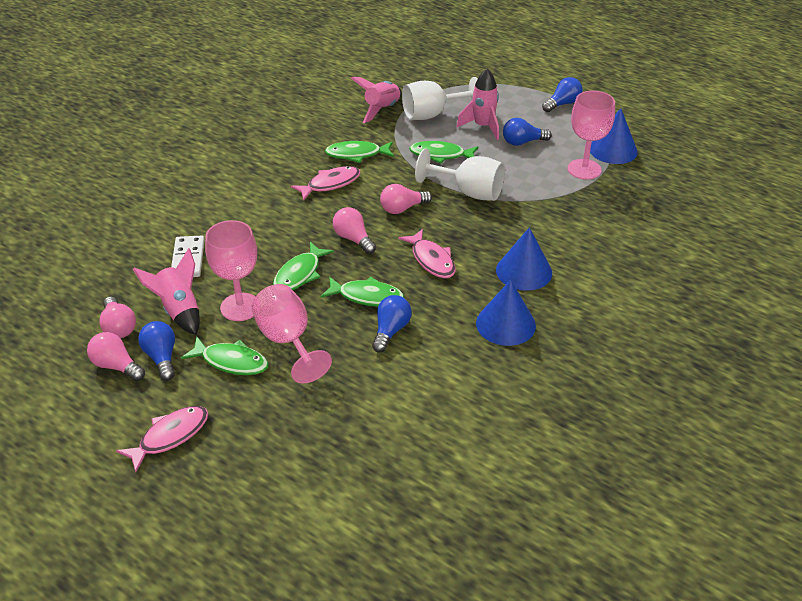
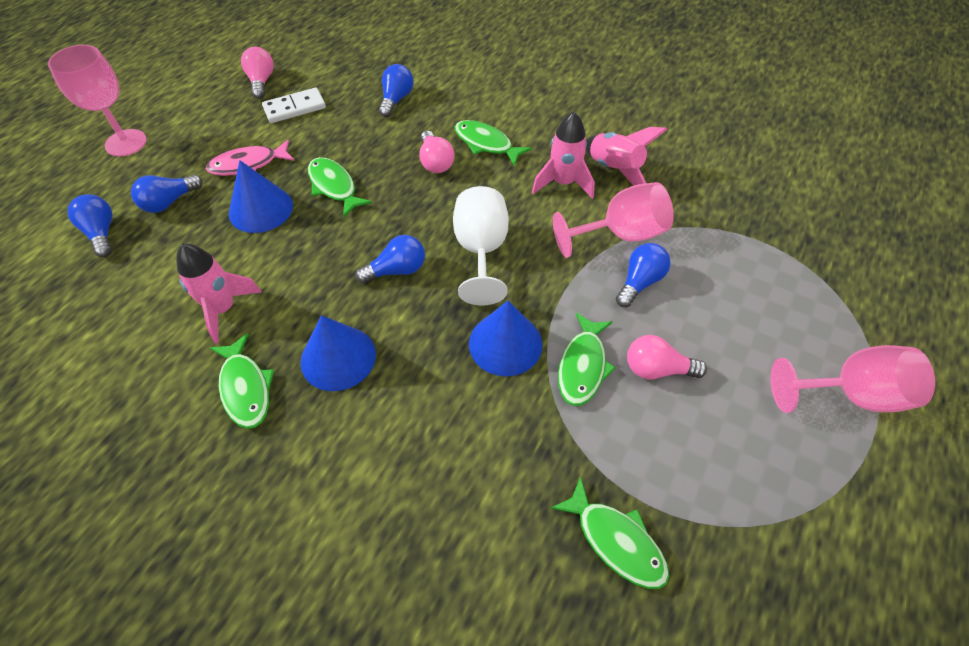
blue light bulb: [138,321,175,381] [372,295,412,353] [503,118,552,146] [542,77,583,112] = 4 -> [67,194,112,257] [131,175,203,213] [355,235,425,284] [379,64,414,117] [616,243,671,307] = 5
pink fish: [116,406,208,472] [291,166,361,201] [398,229,456,278] = 3 -> [206,140,295,176] = 1
pink light bulb: [87,332,145,381] [99,297,136,338] [333,207,376,254] [380,184,432,214] = 4 -> [241,47,274,99] [419,131,454,173] [627,335,707,379] = 3
white goblet: [402,77,478,120] [415,148,505,201] = 2 -> [453,186,509,306] = 1

